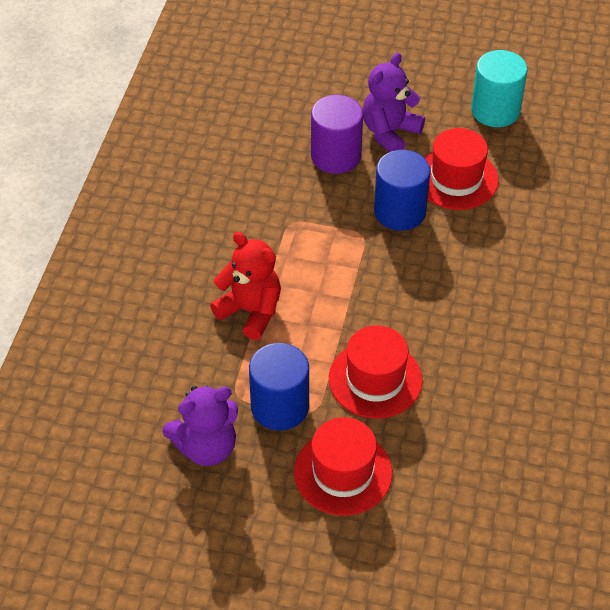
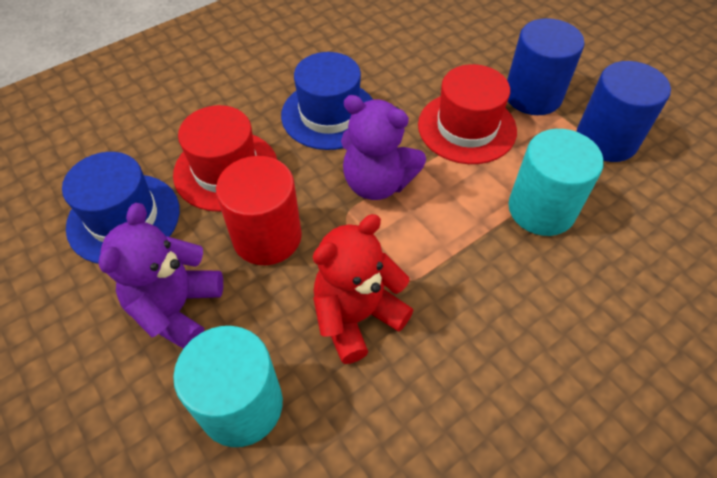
blue hat: none = 0 -> [62,152,180,264] [281,52,373,150] = 2
purple cylinder: [311,95,363,174] = 1 -> none = 0
red cylinder: none = 0 -> [216,156,302,265] = 1
red hat: [294,417,392,516] [329,326,423,419] [424,128,499,210] = 3 -> [173,105,277,212] [418,64,517,164] = 2
turquoise cylinder: [471,50,528,127] = 1 -> [173,326,283,447] [508,129,604,236] = 2

